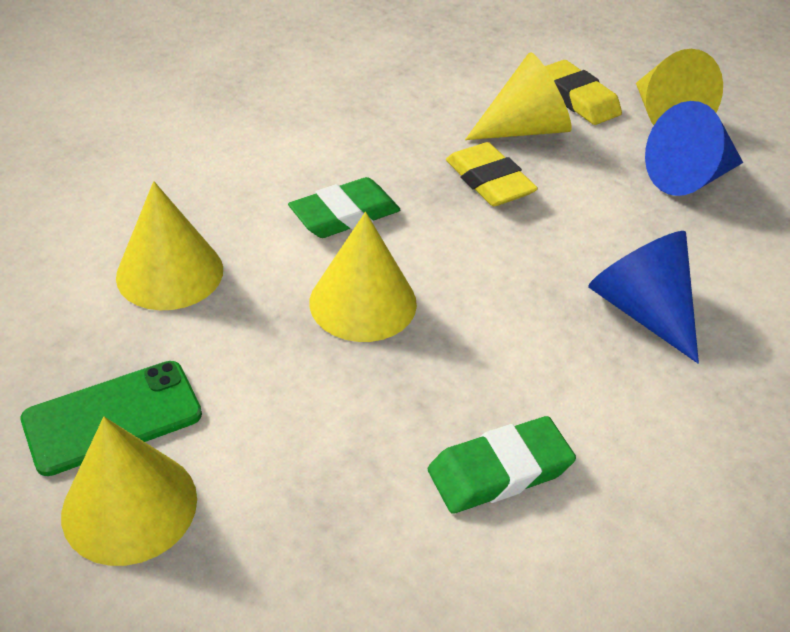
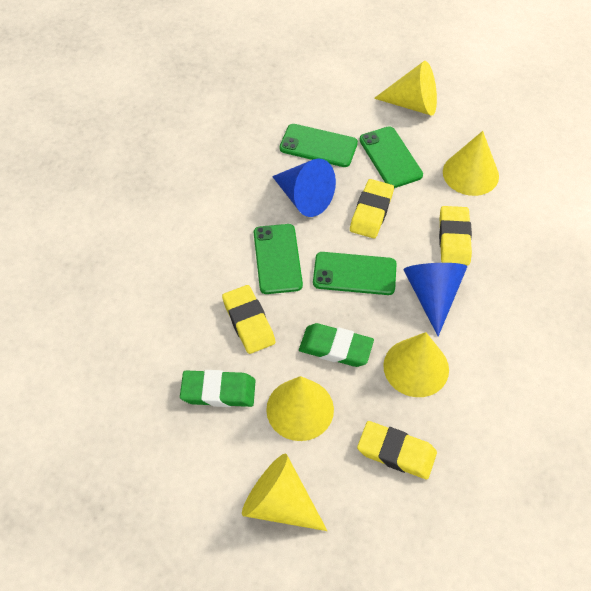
green phone: [21,361,202,476] = 1 -> [254,224,303,294] [279,124,358,167] [313,252,397,295] [359,126,423,188] = 4
yellow eraser: [446,142,538,206] [545,60,622,125] = 2 -> [222,285,275,354] [350,179,394,239] [357,421,437,480] [439,206,472,266] = 4

